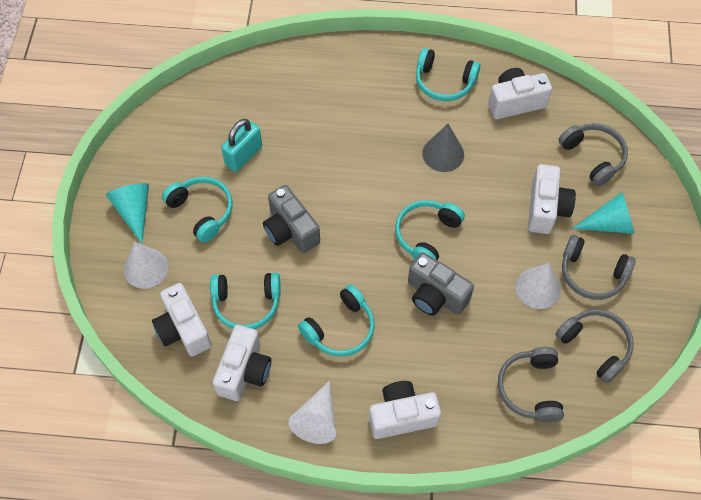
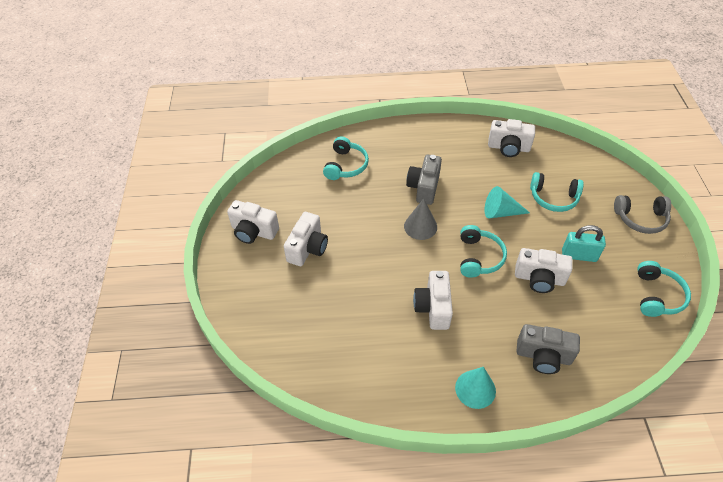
grey headphones: [498,347,564,423] [555,309,634,383] [558,123,628,186] [562,235,636,300] = 4 -> [614,195,671,234] = 1
turquoise headphones: [162,177,233,242] [210,273,281,329] [298,284,375,357] [395,200,465,260] [416,48,480,101] = 5 -> [323,137,369,180] [460,225,507,278] [530,172,584,212] [637,261,691,317] = 4
white cone: [124,242,168,289] [289,381,336,444] [516,263,561,309] = 3 -> none = 0

